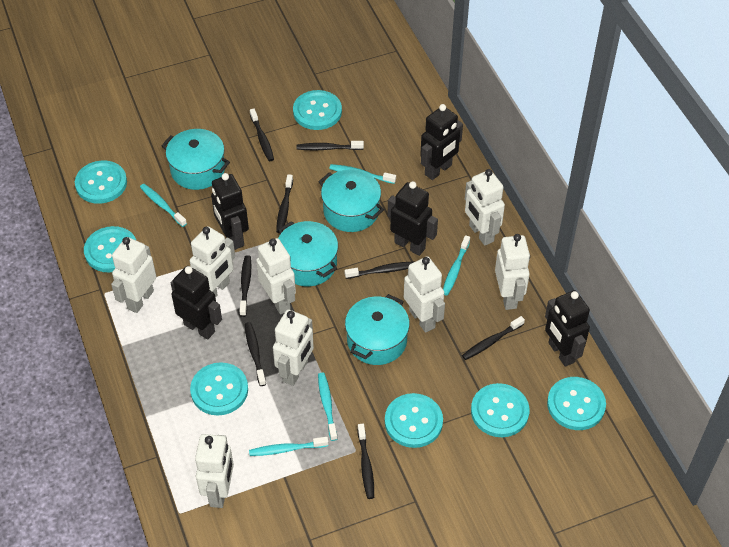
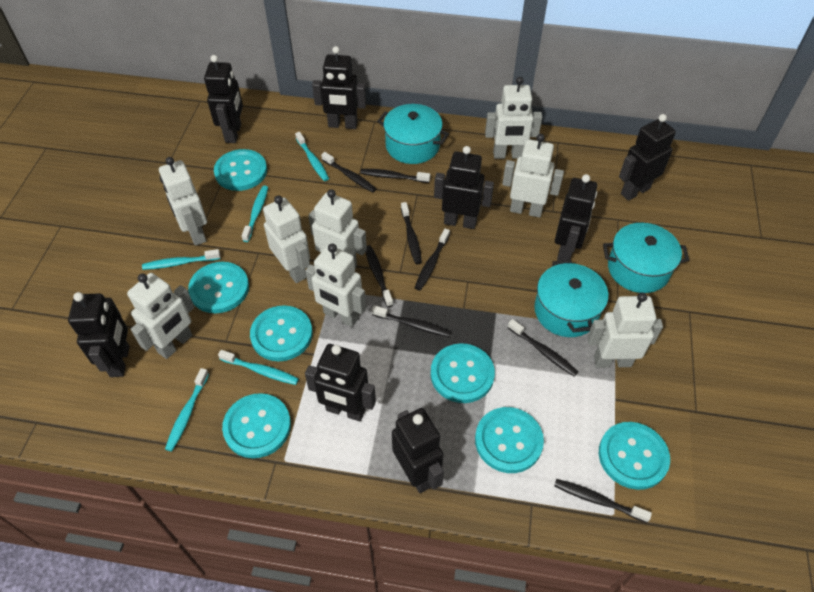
black robot: [171,266,222,340] [211,173,249,250] [388,181,438,256] [420,104,463,180] [545,290,590,367] = 5 -> [68,292,129,377] [204,55,243,143] [305,344,376,421] [312,46,366,129] [392,408,444,493] [434,146,494,229] [555,174,597,261] [619,114,676,201] = 8
turquoise pot: [161,129,230,190] [278,221,338,286] [319,169,384,232] [345,294,410,365] = 4 -> [377,104,449,164] [534,260,608,337] [603,223,689,293] = 3

